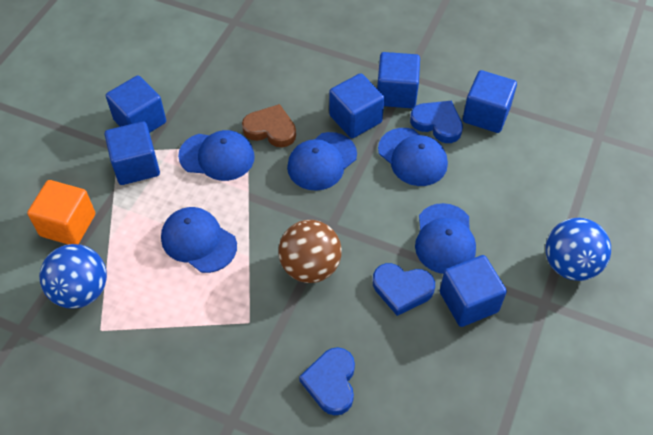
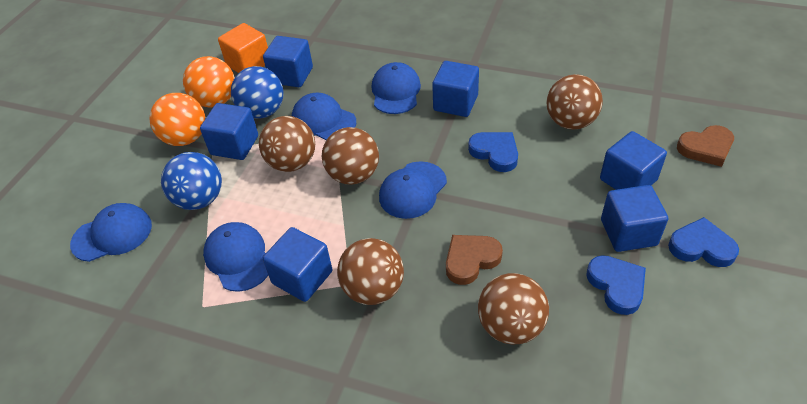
brown ball: [278,220,342,283] = 1 -> [259,116,315,172] [322,127,379,185] [337,238,404,305] [478,273,549,344] [546,74,603,130] = 5
brown heart: [242,104,296,147] = 1 -> [446,235,503,285] [677,125,734,167] = 2
orange ball: none = 0 -> [149,93,205,146] [183,56,235,107] = 2

